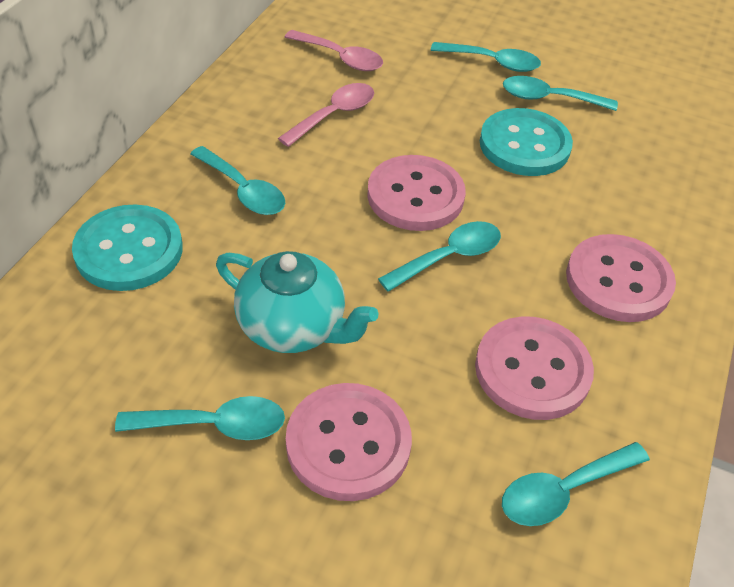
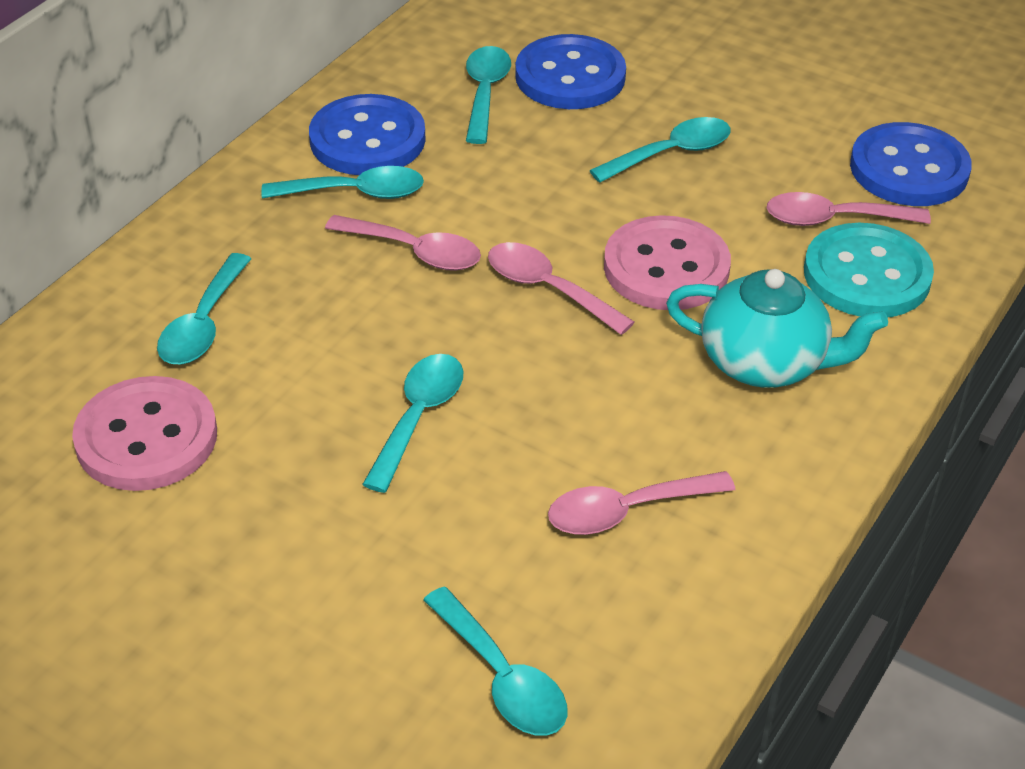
blue button: none = 0 -> [309,94,426,175] [515,34,626,109] [850,122,972,206] = 3
pink button: [286,383,412,501] [367,155,466,231] [475,317,594,420] [566,234,676,322] = 4 -> [72,376,217,491] [604,215,731,310] = 2
pink spoon: [278,83,374,147] [285,30,383,71] = 2 -> [325,215,481,271] [488,242,634,335] [548,471,735,535] [767,192,931,226] = 4
turquoise button: [72,204,183,291] [480,108,573,176] = 2 -> [804,223,934,317] = 1

